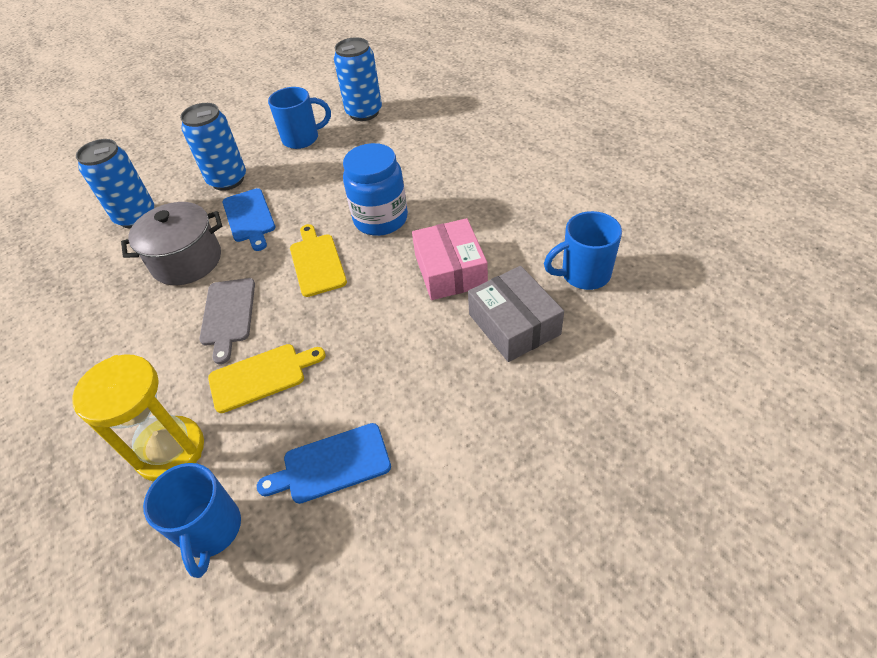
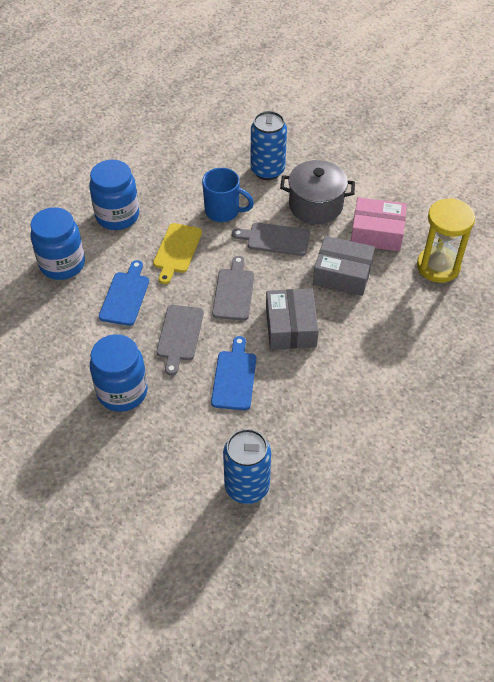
blue can: [76,139,155,228] [180,103,246,191] [334,37,382,121] = 3 -> [223,429,271,504] [251,111,287,180] = 2
blue jar: [343,143,408,236] = 1 -> [30,207,85,280] [89,160,139,230] [90,334,148,412] = 3
blue mug: [143,463,241,578] [268,87,331,149] [544,211,622,290] = 3 -> [202,168,254,222] = 1
grey box: [468,266,564,362] = 1 -> [266,288,319,349] [313,236,375,296] = 2
grey cutting board: [199,278,255,364] = 1 -> [156,305,204,375] [212,256,254,321] [232,223,310,256] = 3
yellow cutting board: [208,344,326,413] [290,224,347,297] = 2 -> [153,223,202,284] = 1

